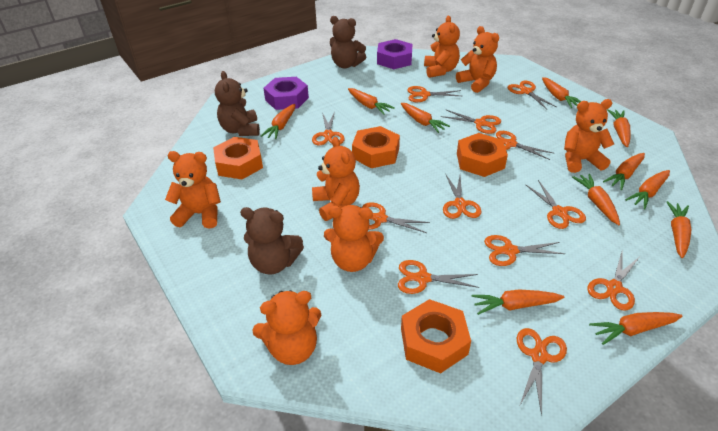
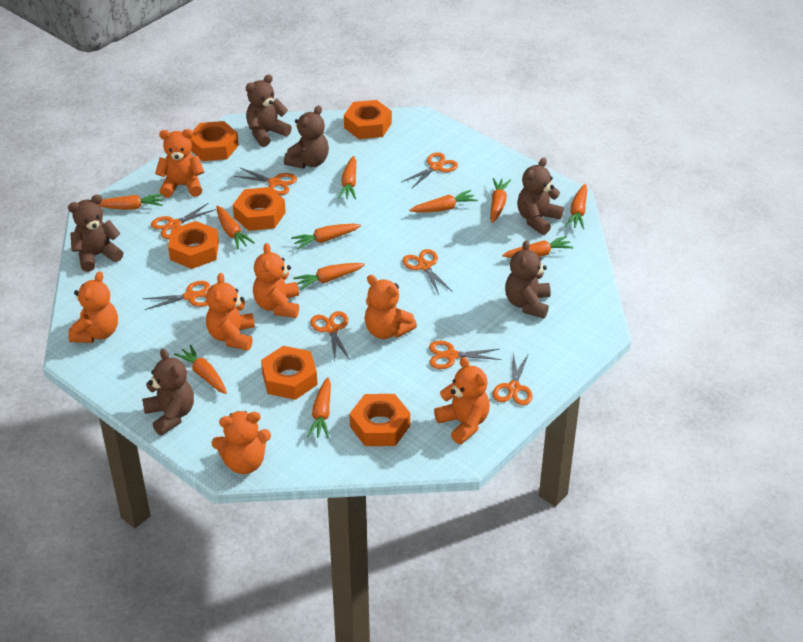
brown teddy bear: [215,71,260,136] [240,207,304,275] [330,16,366,68] = 3 -> [68,194,123,272] [142,349,194,435] [246,74,292,147] [284,105,329,169] [505,240,551,319] [517,158,564,235] = 6
orange nut: [213,137,263,179] [352,126,400,168] [401,299,471,373] [457,133,508,177] = 4 -> [168,221,219,269] [190,121,239,161] [233,187,286,231] [261,346,318,400] [344,100,392,139] [349,394,410,446] = 6
orange scissors: [312,112,345,145] [362,202,430,233] [398,260,479,294] [407,86,461,102] [441,109,501,134] [443,175,482,219] [484,235,565,266] [496,131,553,160] [508,81,556,109] [517,328,567,415] [525,180,586,229] [587,252,639,311] = 12 -> [143,281,210,310] [151,203,216,239] [233,167,297,195] [310,311,350,361] [401,152,458,189] [402,249,453,295] [429,341,501,369] [493,353,533,405] = 8
purple nut: [263,77,309,110] [377,39,412,69] = 2 -> none = 0

